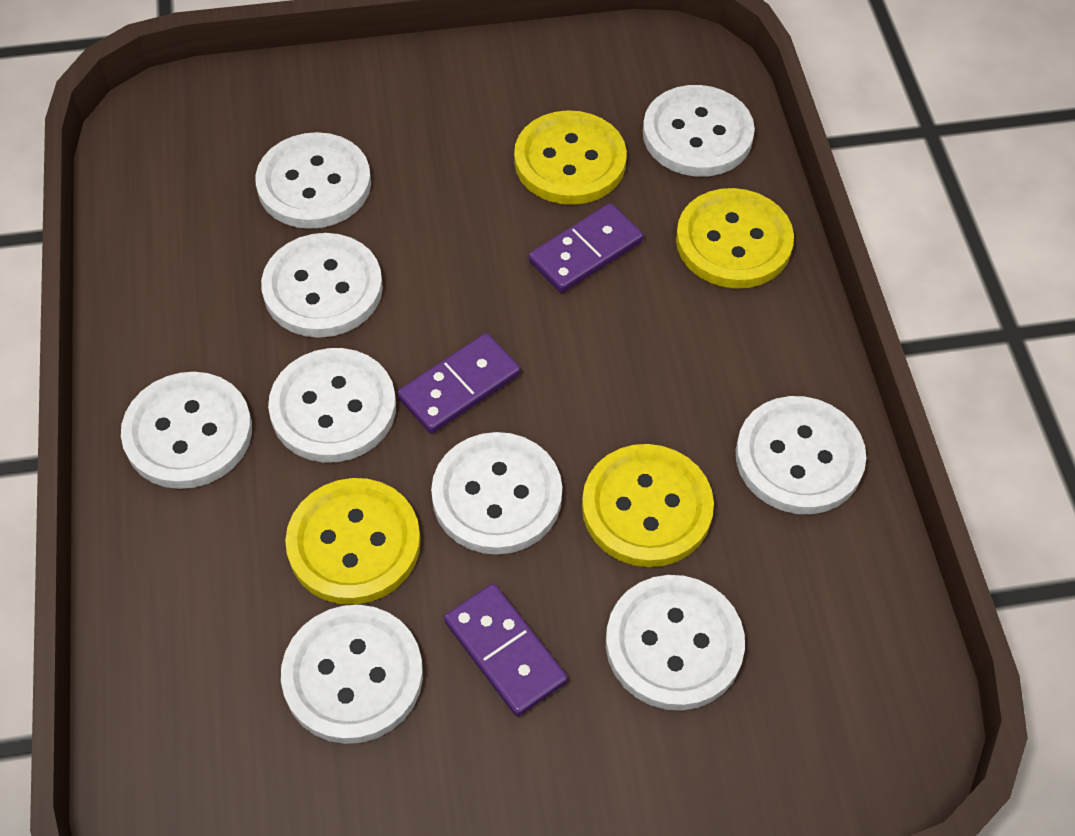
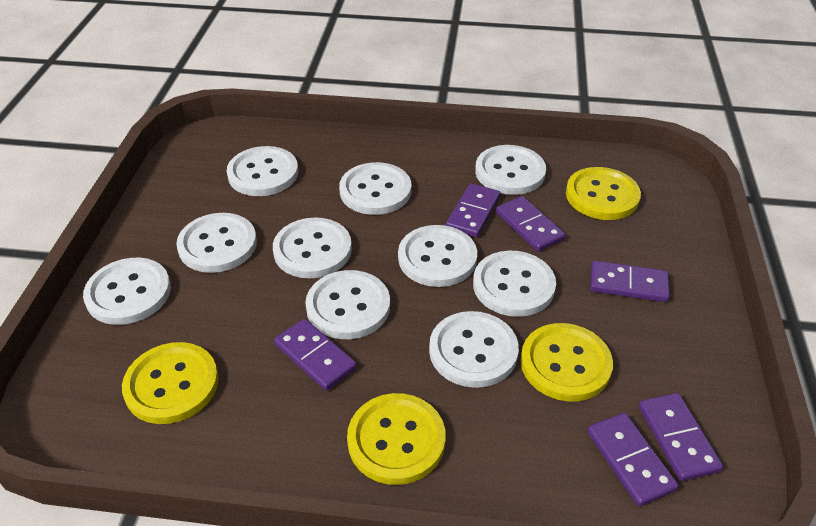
purple domino: [397,333,520,434] [444,584,568,717] [529,203,644,293] = 3 -> [274,319,357,391] [446,183,500,237] [496,196,565,252] [587,413,679,506] [590,261,670,302] [639,393,723,481] = 6
white button: [121,372,252,489] [255,132,371,229] [261,233,383,338] [268,348,396,462] [281,605,423,744] [431,432,562,555] [606,575,745,711] [643,85,755,177] [735,396,866,514] = 9 -> [83,258,171,325] [176,213,257,273] [226,146,298,196] [273,218,352,278] [305,270,390,339] [339,162,412,215] [398,225,477,287] [429,311,519,388] [473,251,556,317] [475,145,546,195] = 10

